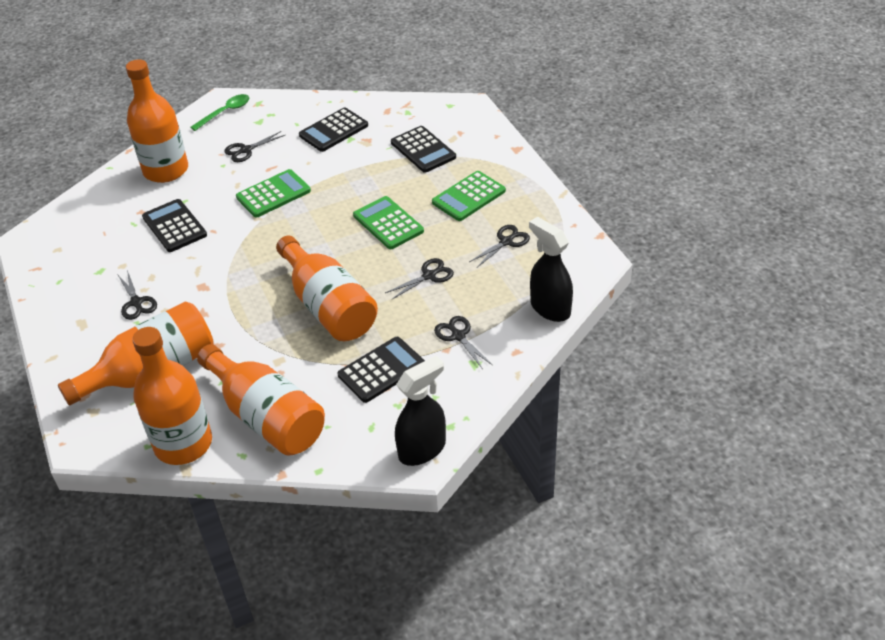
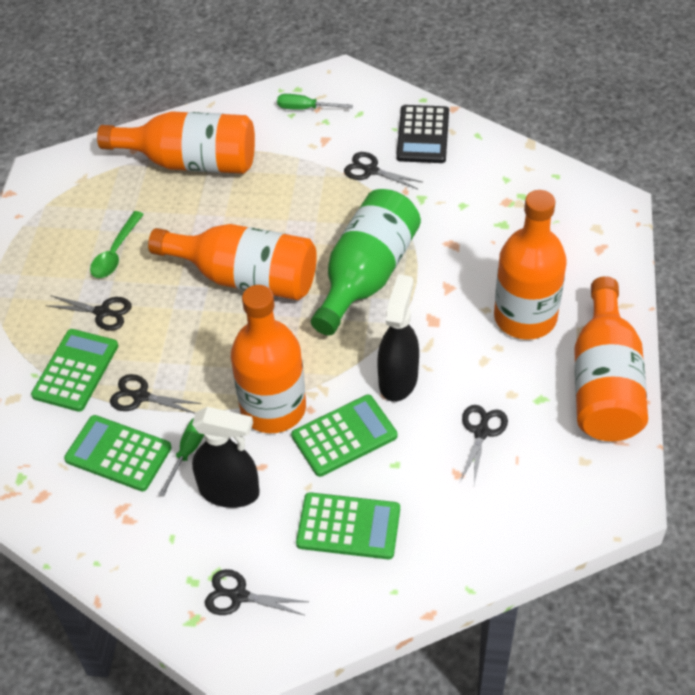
black calculator: [142,199,207,252] [299,108,368,152] [337,337,425,403] [391,126,456,173] = 4 -> [396,105,449,163] = 1
green bottle: none = 0 -> [311,189,421,336] = 1
green calculator: [236,169,311,218] [353,196,424,249] [432,171,506,221] = 3 -> [31,329,118,412] [64,415,172,491] [291,395,397,477] [296,492,400,559] = 4
green screwdriver: none = 0 -> [158,418,204,497] [277,94,353,110] = 2

